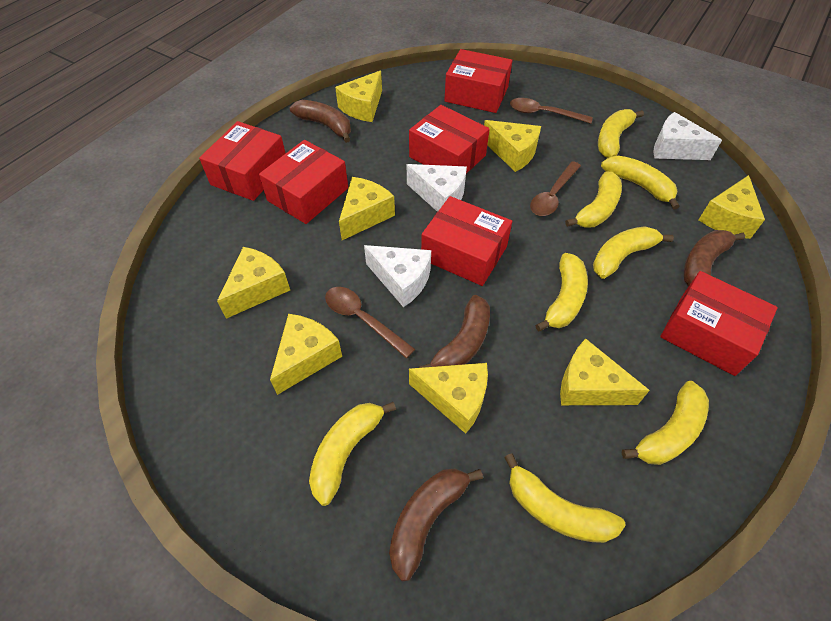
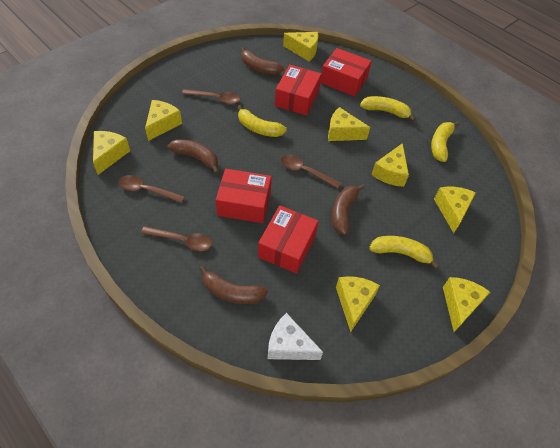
brown spoon: [325,287,415,358] [510,98,593,124] [530,161,581,216] = 3 -> [118,175,185,203] [141,226,212,251] [182,89,240,104] [280,155,341,188] = 4
red box: [199,121,286,201] [259,140,348,224] [409,105,490,173] [421,196,512,286] [444,49,512,113] [660,271,778,376] = 6 -> [216,169,272,223] [258,206,318,273] [275,65,321,115] [320,48,372,96] = 4
white cheese: [364,245,431,307] [407,164,467,212] [654,112,722,160] = 3 -> [268,313,323,360] = 1
yellow banana: [309,402,396,506] [504,453,626,543] [535,253,588,331] [565,171,622,228] [593,226,674,279] [598,109,644,158] [601,156,679,210] [622,381,709,465] = 8 -> [237,105,287,137] [360,96,416,121] [369,236,439,269] [431,122,460,162] = 4

